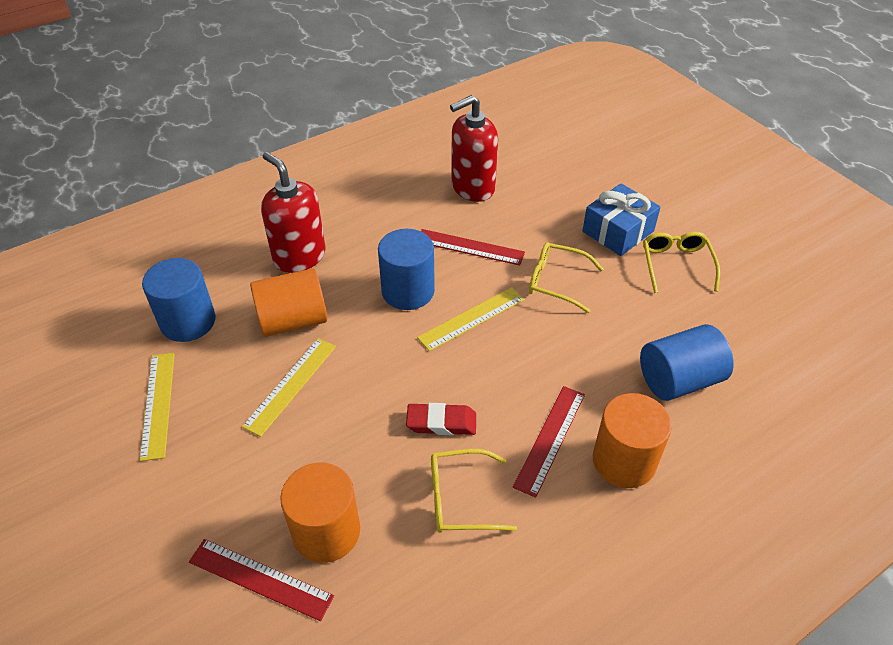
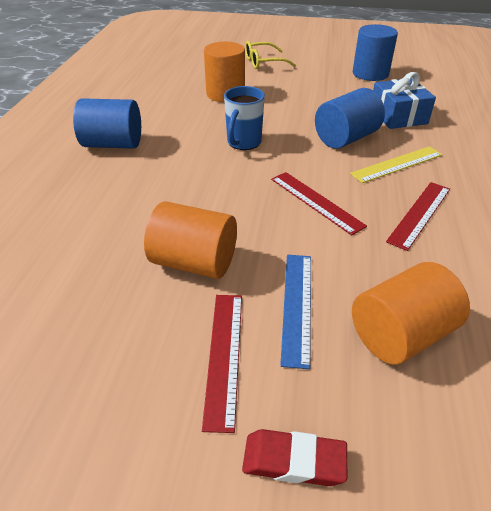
blue mug: none = 0 -> [224,86,265,150] = 1
blue ruler: none = 0 -> [280,255,311,369] = 1
red soap dispenser: [261,152,326,273] [450,95,498,202] = 2 -> none = 0
yellow glasses: [431,449,517,533] [529,242,603,313] [643,232,720,293] = 3 -> [245,41,296,69] = 1
yellow ruler: [140,353,175,461] [242,338,336,437] [417,287,525,351] = 3 -> [350,146,443,183] = 1

